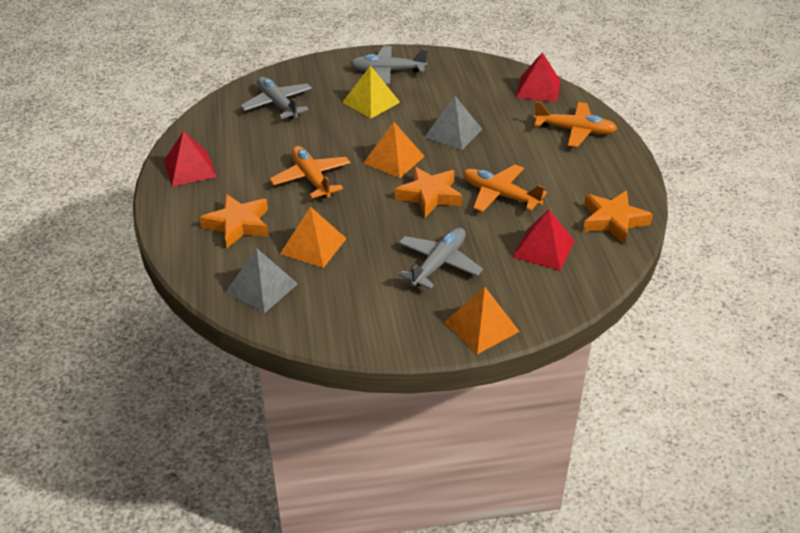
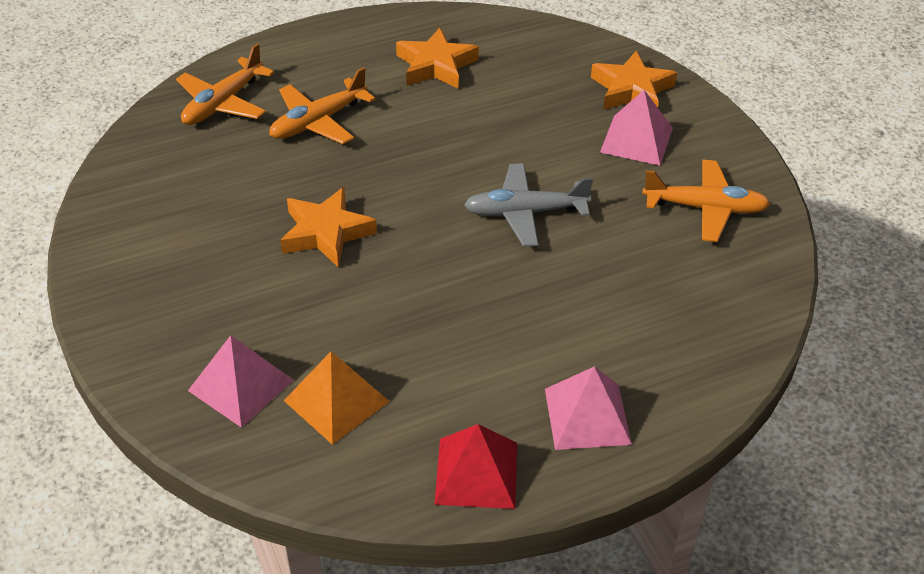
grey plane: [240,77,312,119] [350,46,428,85] [398,228,483,289] = 3 -> [464,163,593,247] = 1
grey pyramid: [225,248,298,313] [424,96,482,150] = 2 -> none = 0
orange pyramid: [280,206,347,268] [363,122,425,178] [444,287,520,354] = 3 -> [284,351,390,445] = 1
pink pyramid: none = 0 -> [188,335,294,428] [545,366,632,450] [600,90,673,165] = 3
red pyramid: [164,130,217,186] [513,210,575,271] [516,52,560,102] = 3 -> [434,424,517,509] = 1
yellow pyramid: [342,65,400,119] = 1 -> none = 0

